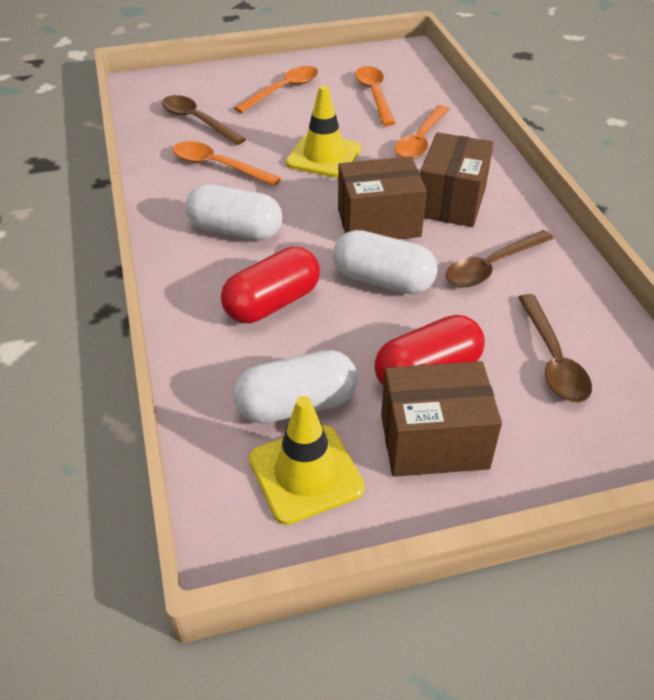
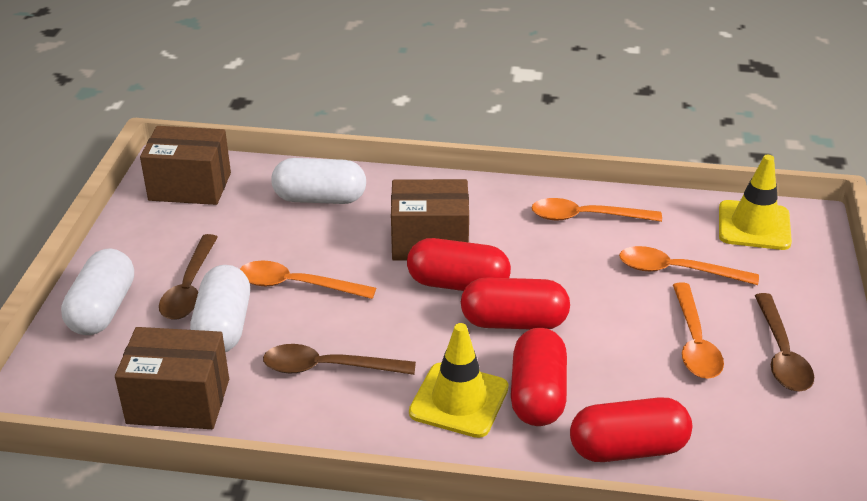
red capsule: [221,247,320,323] [374,315,485,386] = 2 -> [407,238,511,291] [461,277,570,329] [511,328,567,426] [570,397,692,462] = 4

